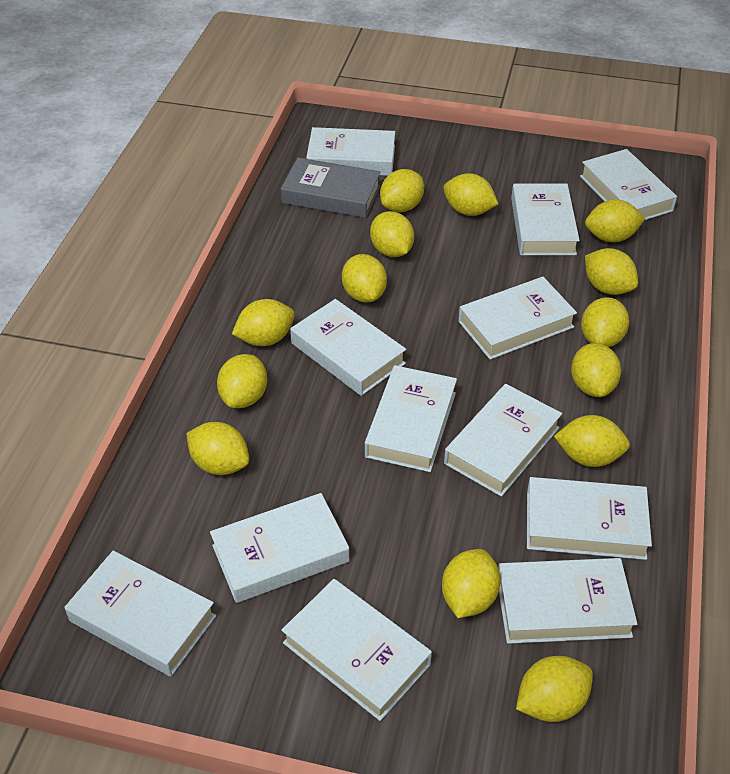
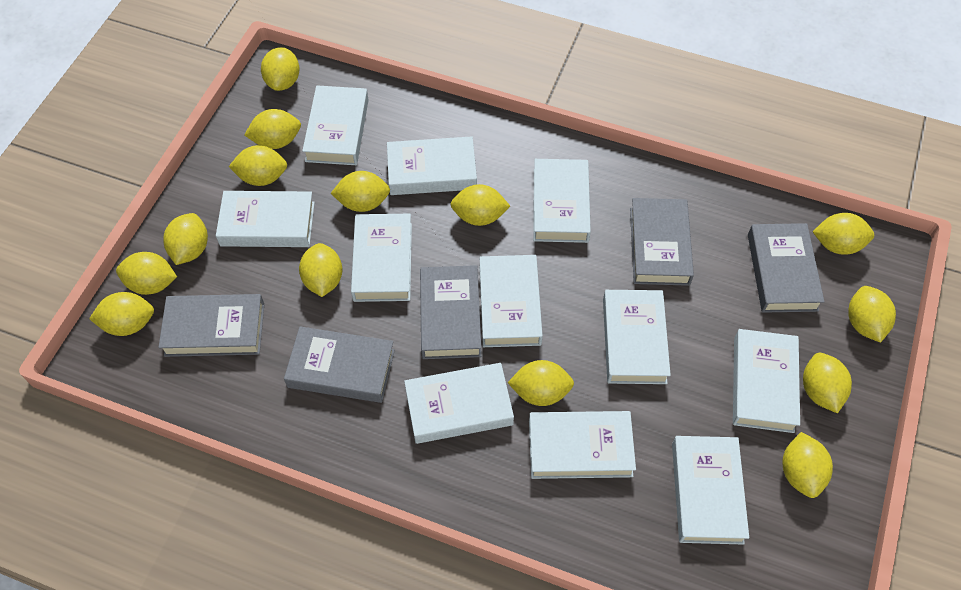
grey book: [281,158,381,218] = 1 -> [158,294,264,357] [284,326,395,403] [420,265,481,359] [630,198,694,286] [748,223,825,313] = 5
white book: [64,551,216,677] [210,493,349,603] [281,579,432,721] [290,299,406,396] [306,127,395,176] [365,365,457,472] [444,384,562,497] [458,277,577,360] [498,558,637,644] [511,184,580,255] [527,477,652,560] [580,149,677,220] = 12 -> [216,191,315,247] [302,85,369,165] [351,214,412,302] [387,136,477,195] [404,363,514,444] [480,255,543,347] [529,411,636,479] [534,159,591,243] [603,290,671,384] [672,436,749,545] [733,329,800,433] = 11

